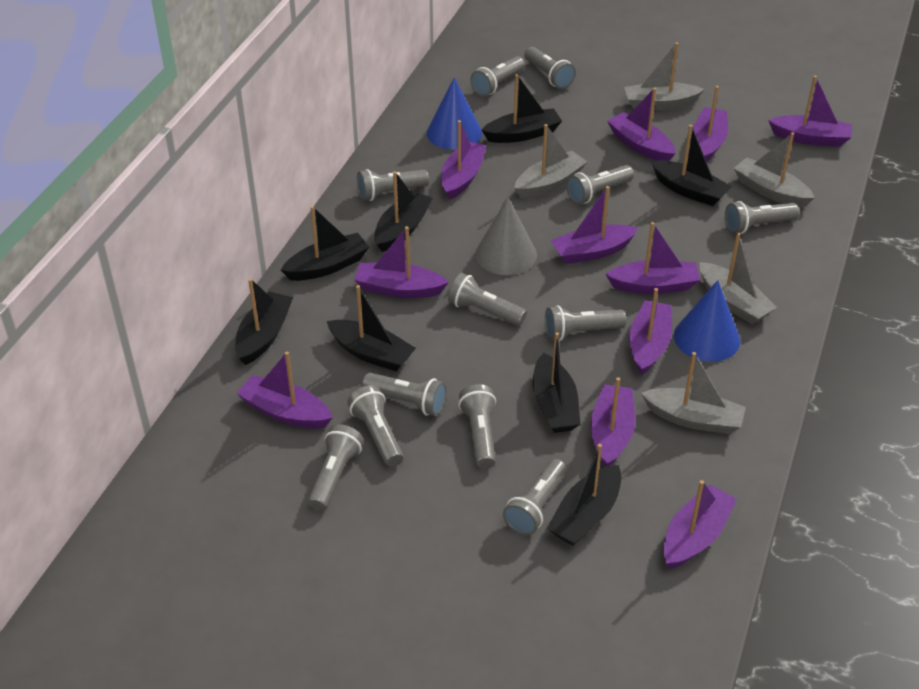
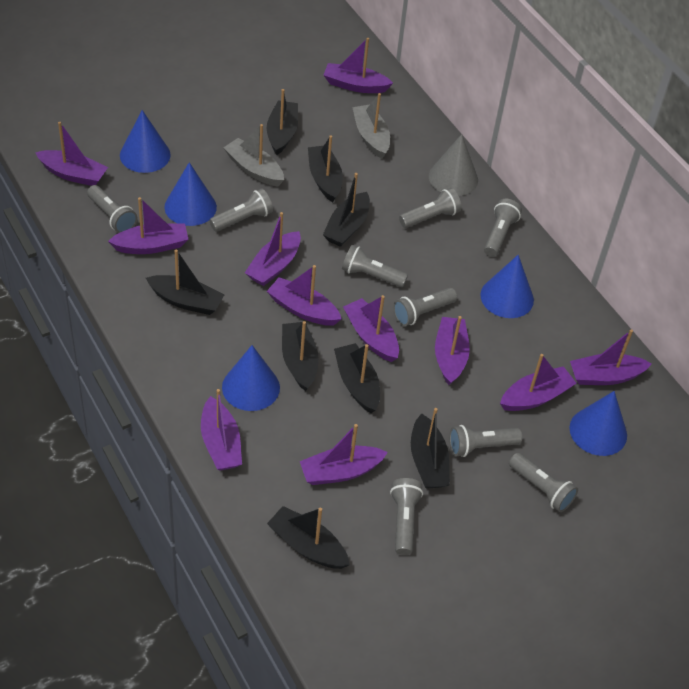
blue cone: [427,77,482,150] [674,280,740,362] = 2 -> [120,110,171,173] [165,162,217,226] [222,345,280,411] [480,255,534,318] [570,391,627,456] = 5
grey boat: [514,124,587,198] [624,42,704,110] [641,352,746,434] [700,233,777,324] [734,132,815,207] = 5 -> [224,124,284,187] [352,93,390,159] = 2
grey flashlight: [308,424,364,511] [348,385,403,466] [357,169,429,201] [362,373,447,416] [448,273,527,326] [458,384,496,469] [470,56,525,96] [503,459,567,535] [524,47,576,89] [545,305,626,341] [566,165,634,204] [725,201,799,234] = 12 -> [87,185,137,233] [209,189,273,232] [342,245,408,287] [390,478,423,555] [393,288,457,326] [399,188,462,228] [449,425,522,457] [484,199,522,257] [509,453,578,512] = 9

